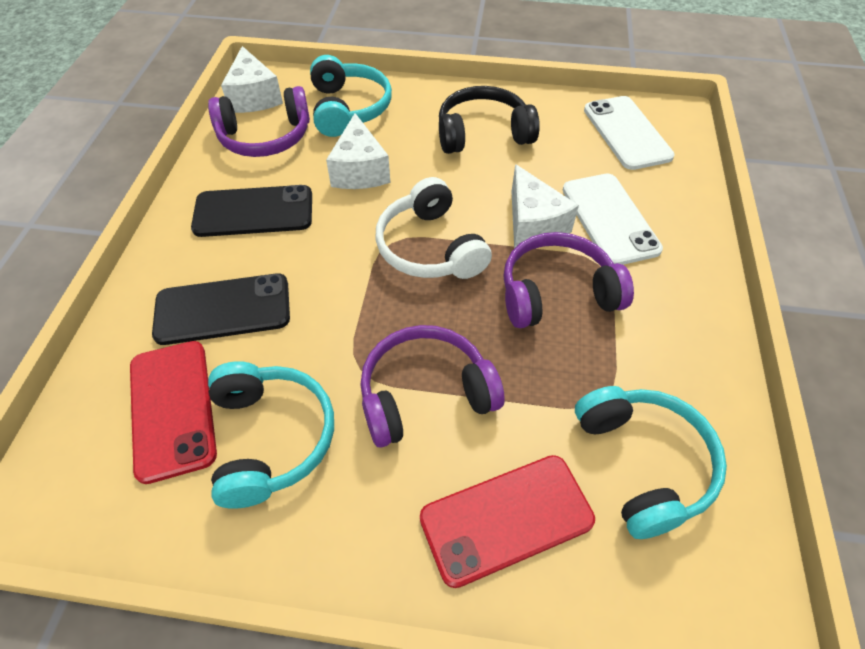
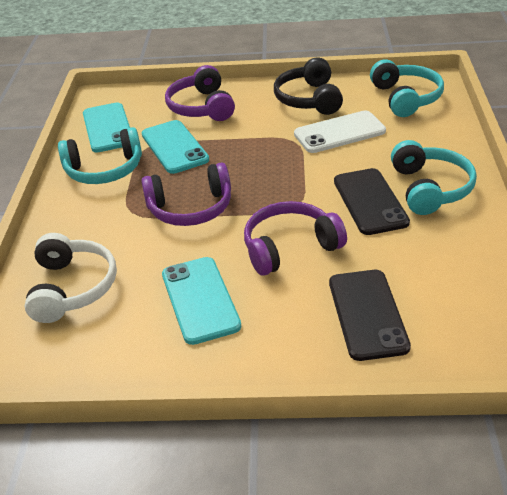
red phone: [130,341,217,484] [420,455,595,588] = 2 -> none = 0
turquoise phone: none = 0 -> [83,103,130,152] [142,120,209,174] [162,257,241,345] = 3
white cheese: [221,46,283,113] [326,113,390,189] [511,164,579,249] = 3 -> none = 0
white phone: [563,174,663,265] [584,96,675,170] = 2 -> [294,111,386,153] = 1

